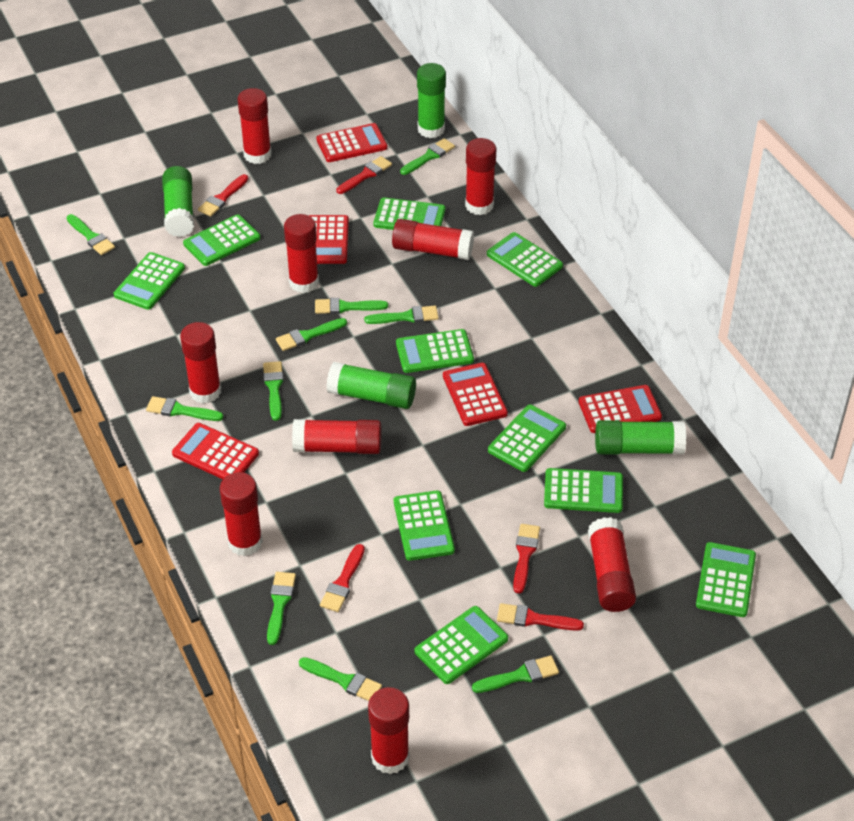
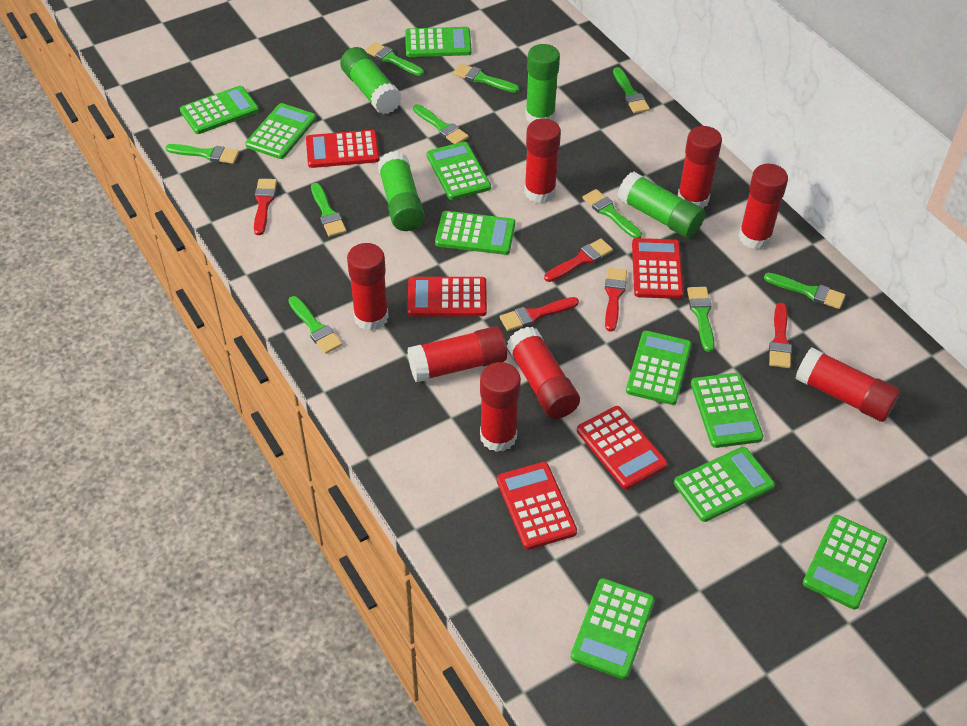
red glue stick: [180,322,221,404] [220,472,263,556] [237,88,271,164] [284,214,319,293] [292,419,382,454] [368,687,409,774] [392,219,474,260] [465,138,497,215] [588,517,636,612] = 9 -> [347,243,389,331] [407,326,507,382] [480,362,521,452] [507,327,580,419] [524,118,561,203] [678,126,722,209] [739,164,788,249] [795,347,900,422] = 8

